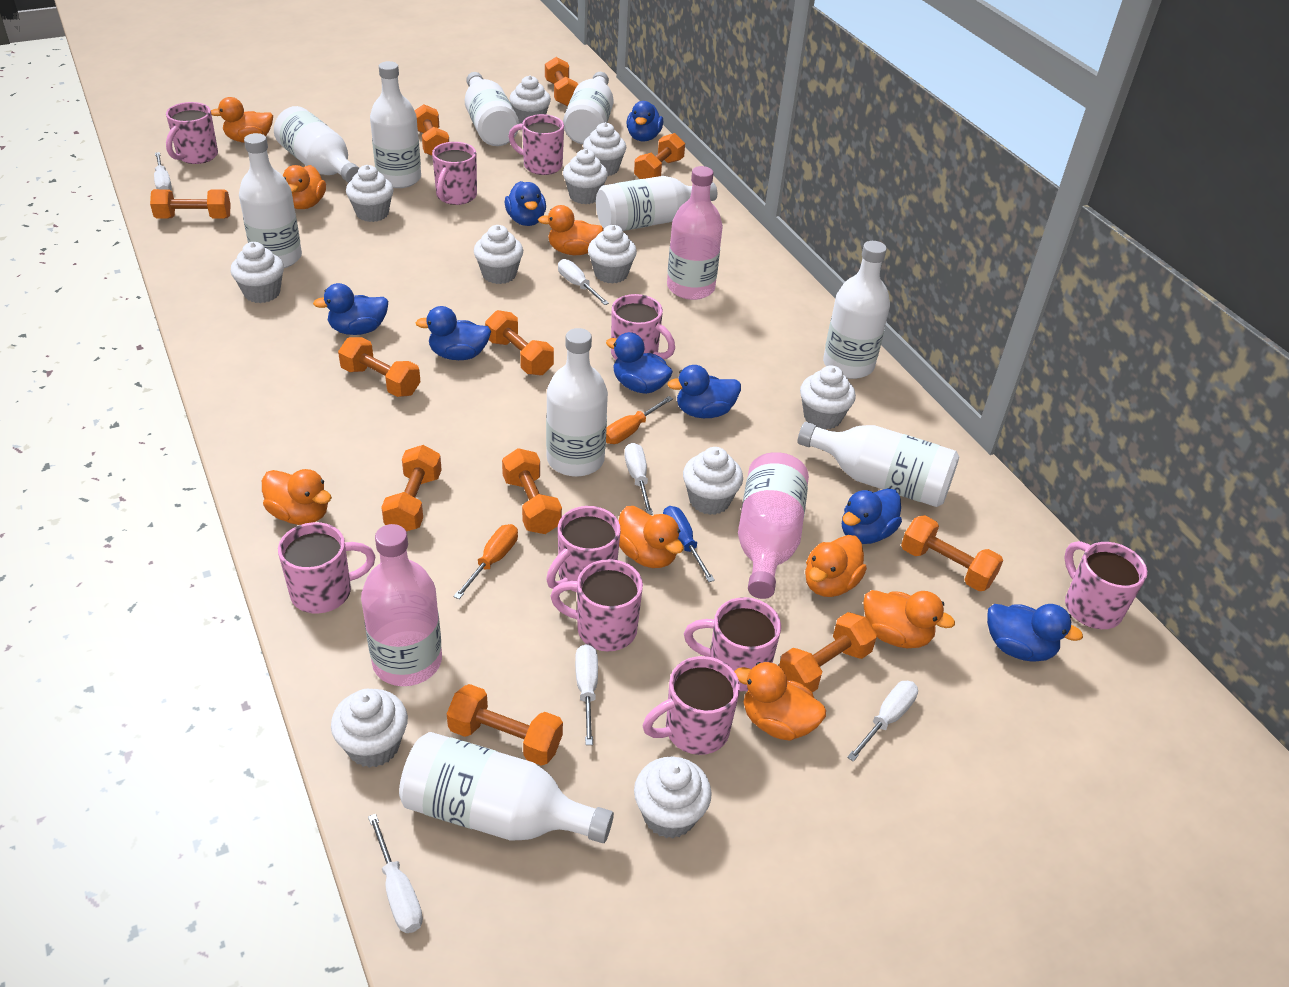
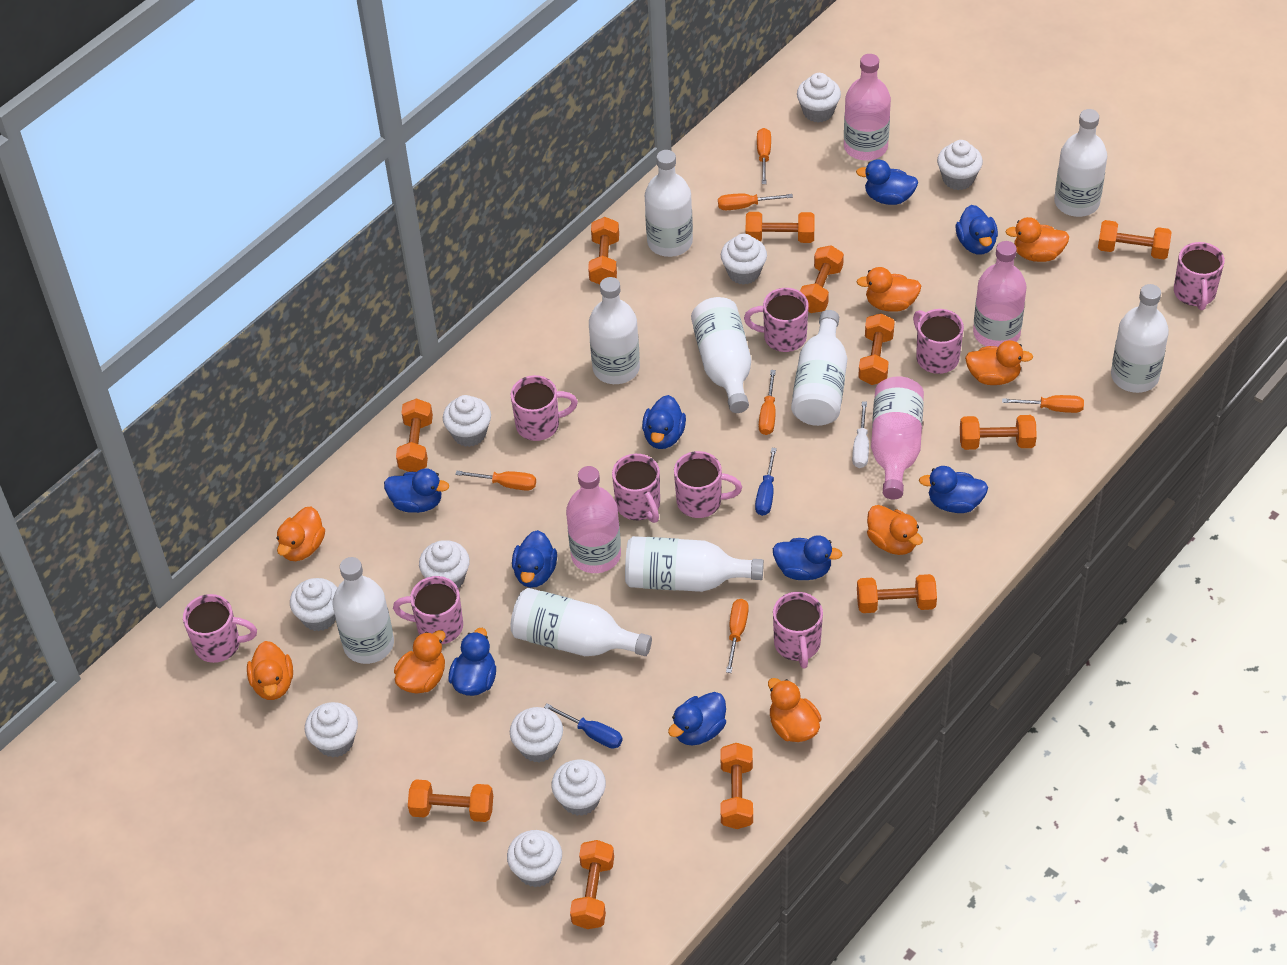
blue duck: [313,283,388,335] [416,306,491,360] [505,181,546,226] [606,332,673,394] [626,101,663,142] [668,365,741,418] [842,488,902,544] [987,604,1083,662] = 8 -> [384,468,449,513] [448,628,496,696] [512,530,557,588] [642,395,686,449] [668,692,726,746] [773,535,842,580] [856,160,918,205] [919,466,988,513] [956,205,998,254] = 9
blue screwdriver: [663,506,715,582] = 1 -> [544,704,623,749] [755,448,777,516] = 2
orange screwdriver: [453,524,518,599] [606,396,673,444] = 2 -> [455,471,536,491] [718,193,793,210] [726,599,749,673] [757,128,771,184] [759,370,776,435] [1002,395,1084,413] = 6
pink bottle: [361,524,442,686] [667,166,723,300] [738,452,809,599] = 3 -> [566,466,621,573] [844,54,891,160] [871,376,924,499] [973,241,1027,347] = 4
pink mug: [166,102,218,164] [278,522,375,613] [432,142,477,205] [508,114,564,175] [546,506,621,592] [550,559,643,651] [611,294,675,360] [643,656,740,755] [684,597,781,691] [1064,541,1147,629] = 10 -> [183,594,257,663] [393,576,463,644] [511,375,578,441] [612,454,660,523] [674,451,742,518] [744,288,809,352] [773,592,823,668] [913,309,964,374] [1174,242,1225,310] = 9
white bottle: [239,133,302,268] [274,106,359,183] [370,61,421,188] [399,732,614,843] [465,72,519,146] [546,328,608,477] [563,72,614,144] [596,176,717,231] [797,422,959,507] [823,241,890,379] = 10 -> [332,557,394,664] [511,588,652,656] [589,277,640,384] [625,536,764,592] [645,150,693,257] [691,297,751,413] [791,310,847,426] [1054,109,1107,217] [1111,284,1169,393] = 9
white cupcake: [231,242,284,303] [331,689,408,768] [346,165,394,222] [474,225,523,284] [510,75,551,124] [563,149,608,204] [583,122,626,176] [588,225,637,284] [634,757,712,838] [683,447,743,515] [800,365,856,430] = 11 -> [290,578,337,631] [305,702,358,758] [419,540,470,588] [443,395,491,447] [507,830,562,887] [510,707,563,762] [551,760,606,816] [721,234,767,285] [797,73,841,123] [937,140,983,190] = 10
white screwdriver: [154,152,172,190] [368,814,423,933] [558,259,609,305] [575,644,598,745] [625,443,653,515] [847,681,918,762] = 6 -> [852,401,869,468] = 1

